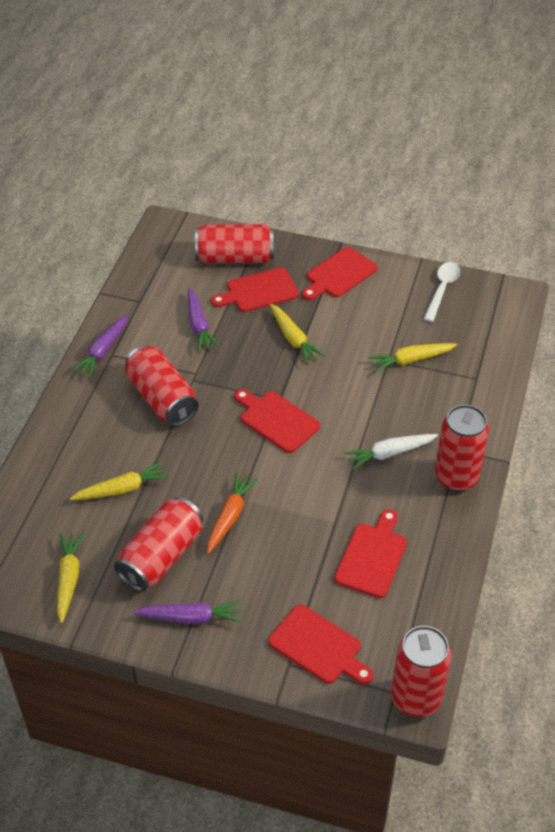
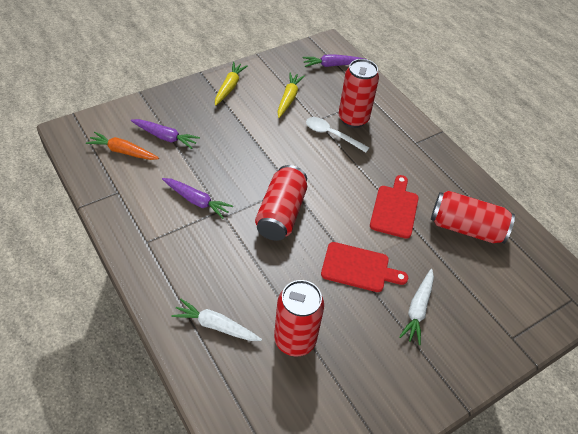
red can: [114,497,203,592] [125,345,199,426] [195,224,274,264] [391,626,452,717] [435,404,489,492] = 5 -> [255,165,307,241] [274,280,324,356] [338,59,379,128] [431,191,515,244] = 4
red cutting board: [211,267,299,312] [234,389,320,453] [268,604,373,685] [302,247,378,300] [334,509,407,598] = 5 -> [321,242,408,292] [370,175,419,239] = 2
white carrot: [344,434,438,470] = 1 -> [171,299,262,341] [399,269,434,345] = 2
yellow carrot: [57,533,84,624] [70,461,169,500] [270,304,325,364] [368,343,457,372] = 4 -> [215,62,248,106] [278,73,305,118] = 2

